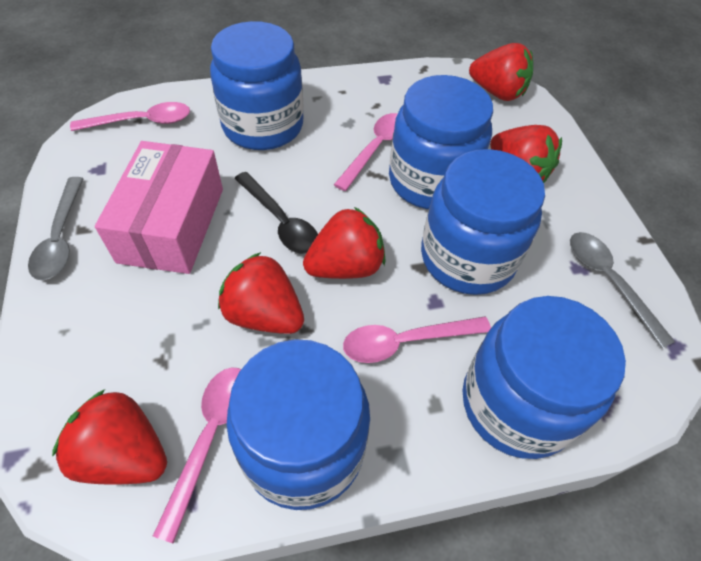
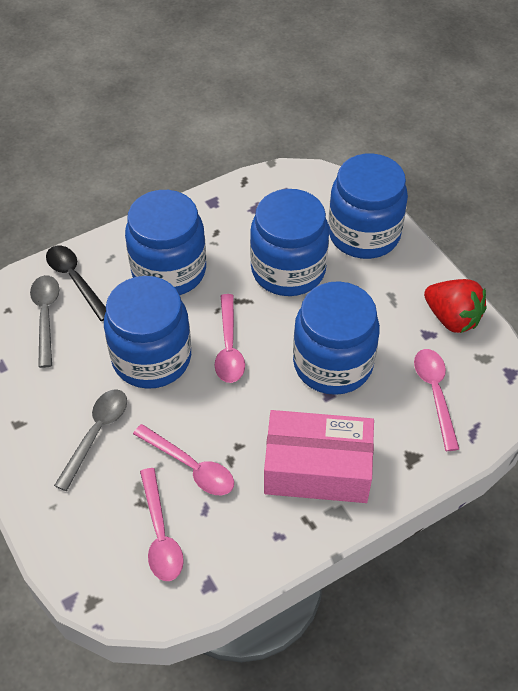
red strawberry: [52,389,167,485] [218,252,304,334] [303,207,386,279] [469,43,533,101] [490,125,562,183] = 5 -> [424,279,487,333] = 1

